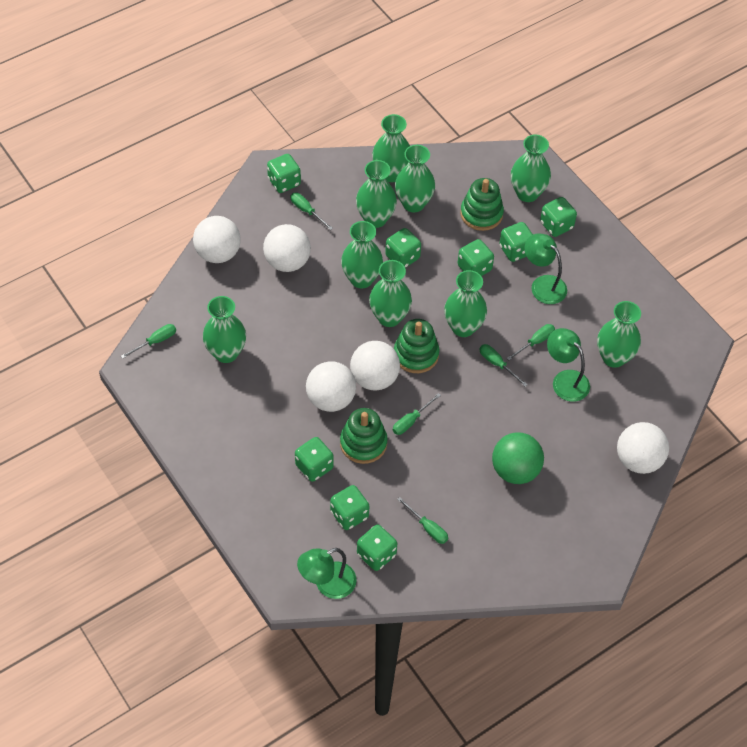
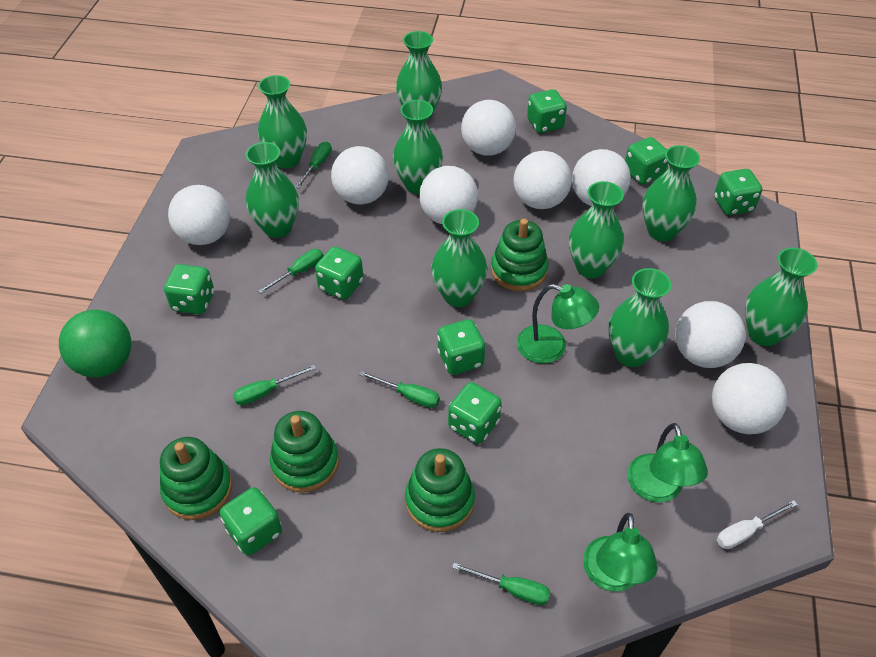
green screwdriver: [121,324,176,359] [290,193,333,230] [393,393,441,435] [397,497,448,544] [479,344,528,387] [507,324,555,360] = 6 -> [233,365,316,405] [258,249,323,294] [295,142,331,188] [359,371,440,408] [452,562,551,605] = 5
green stacking toy: [340,408,388,464] [394,319,440,373] [460,178,504,231] = 3 -> [160,437,232,520] [270,411,339,493] [405,448,475,532] [491,219,549,291] = 4
white ball: [193,216,241,263] [263,224,311,272] [306,361,356,412] [350,341,400,391] [617,422,669,474] = 5 -> [168,185,230,245] [331,146,389,205] [419,166,478,224] [461,100,516,155] [513,151,572,209] [572,149,631,206] [675,301,746,368] [712,363,787,434] = 8
white screwdriver: none = 0 -> [717,500,798,549] = 1

